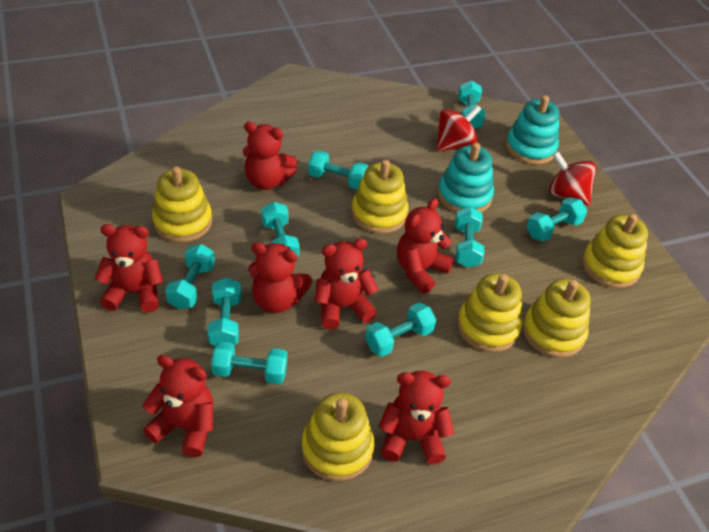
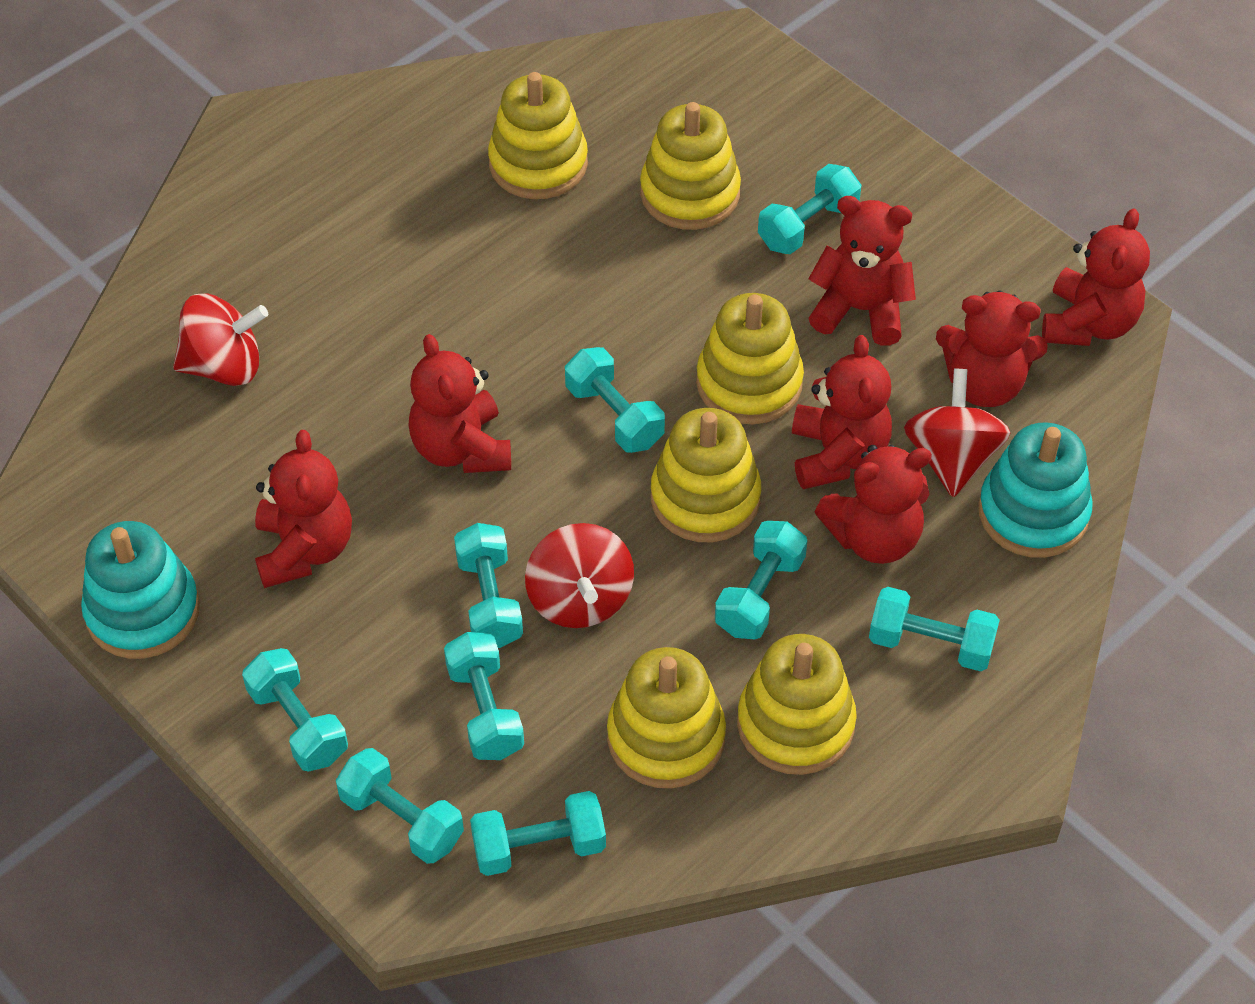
red spinning top: [436,105,481,152] [549,151,596,206] = 2 -> [173,293,268,386] [525,523,634,628] [904,369,1010,497] = 3

